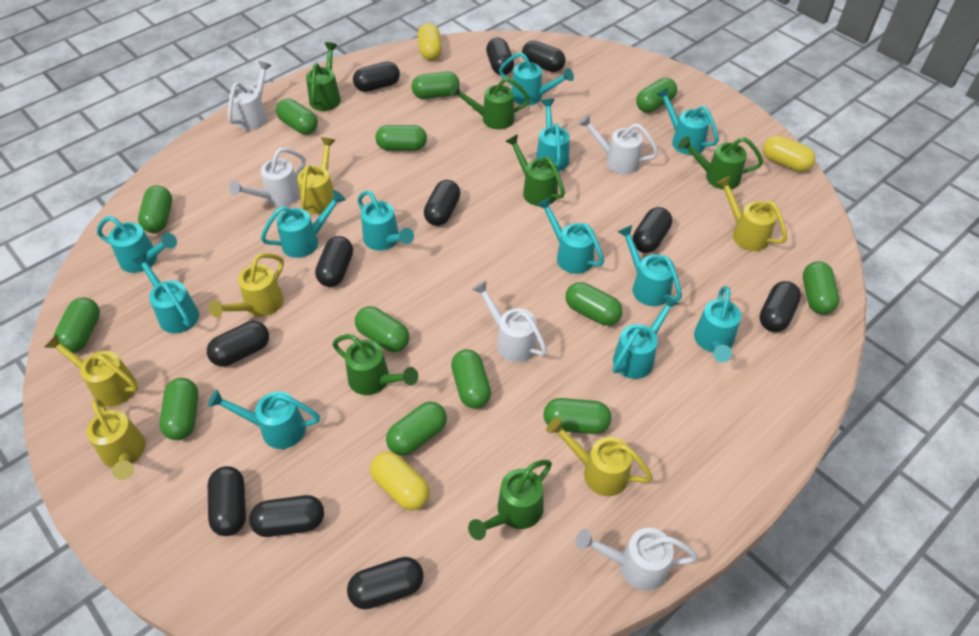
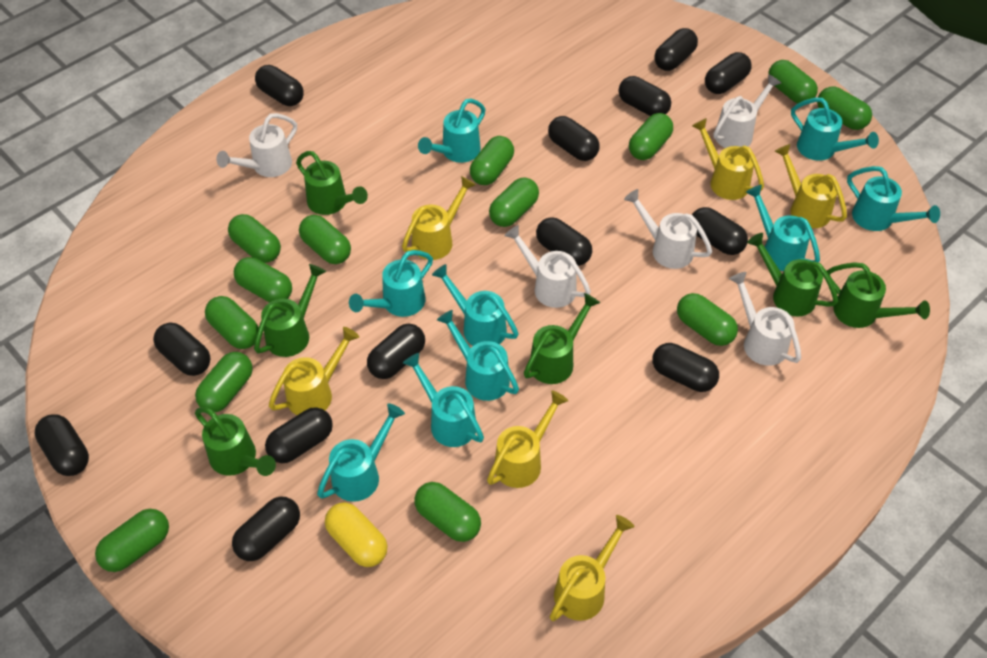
black capsule: [207,321,269,367] [208,466,246,536] [249,495,324,537] [315,236,353,287] [347,557,424,610] [353,61,400,92] [424,180,460,226] [486,38,514,75] [522,41,565,72] [633,207,672,253] [759,281,801,332] = 11 -> [34,414,89,476] [153,323,211,376] [232,497,300,561] [255,65,304,106] [265,407,333,463] [367,324,425,379] [536,217,592,266] [548,116,600,161] [619,76,671,116] [652,343,719,392] [654,28,698,71] [692,207,748,255] [705,52,752,94] = 13
turquoise watering can: [97,216,177,273] [132,253,199,333] [208,389,320,449] [261,190,346,258] [357,190,414,251] [499,52,574,105] [536,99,570,172] [537,197,604,274] [613,295,680,379] [617,225,682,306] [656,88,719,155] [694,286,741,362] = 12 -> [317,404,405,502] [349,250,433,317] [403,353,484,447] [418,99,486,163] [432,264,519,346] [437,310,519,401] [746,185,820,271] [791,98,879,161] [847,166,940,231] = 9
yellow capsule: [370,452,430,510] [418,23,442,61] [763,136,815,172] = 3 -> [325,502,388,567] = 1

